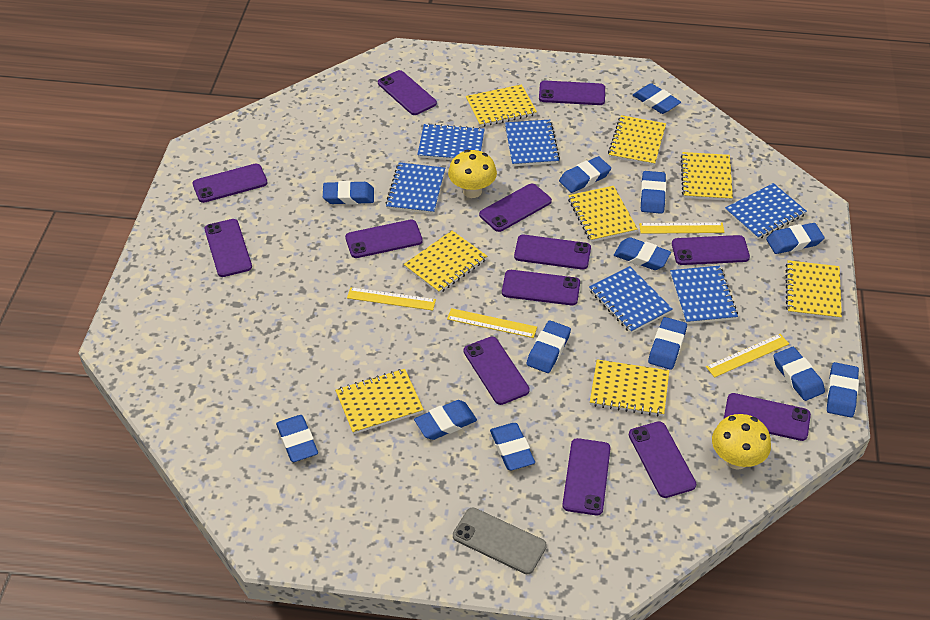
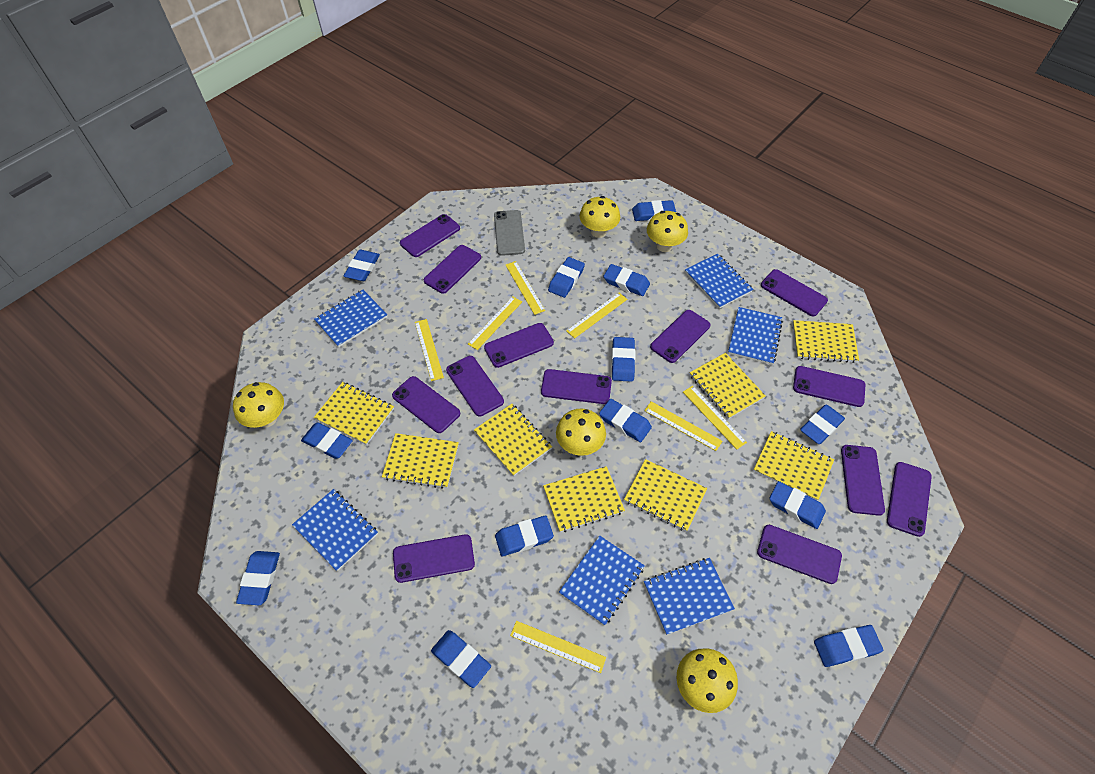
yellow mushroom: [448,150,497,198] [712,414,771,470] = 2 -> [233,382,284,428] [556,409,606,456] [580,196,620,238] [647,211,688,252] [676,648,738,713] = 5
yellow ruler: [347,287,436,311] [447,308,537,338] [639,222,725,234] [706,334,789,377] = 4 -> [415,319,444,381] [468,296,522,350] [506,261,545,315] [510,621,606,673] [566,293,627,339] [644,401,722,451] [683,386,747,449] = 7

